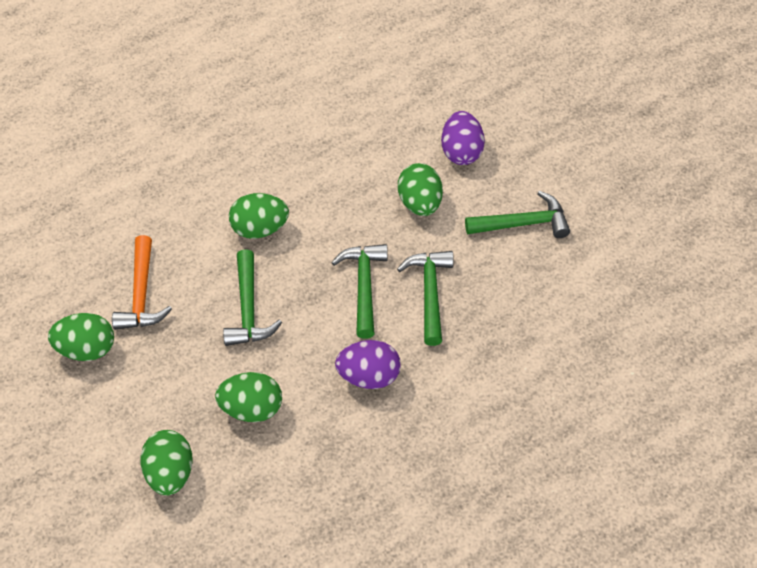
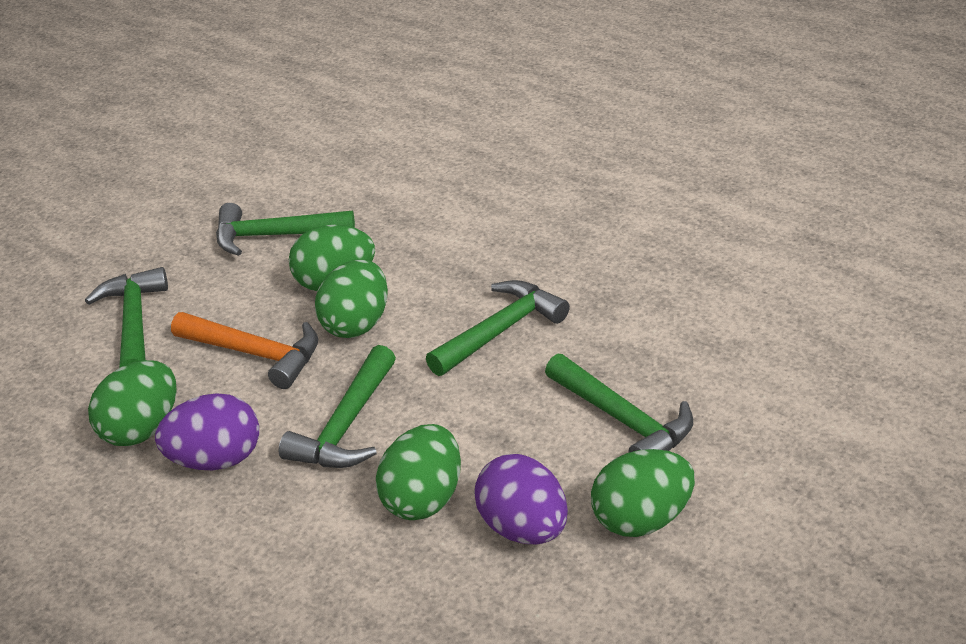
green hammer: [223,249,282,346] [331,244,388,339] [397,251,453,346] [465,191,570,238] = 4 -> [85,267,168,368] [216,203,355,256] [279,345,396,468] [426,280,570,376] [545,354,693,452] = 5

